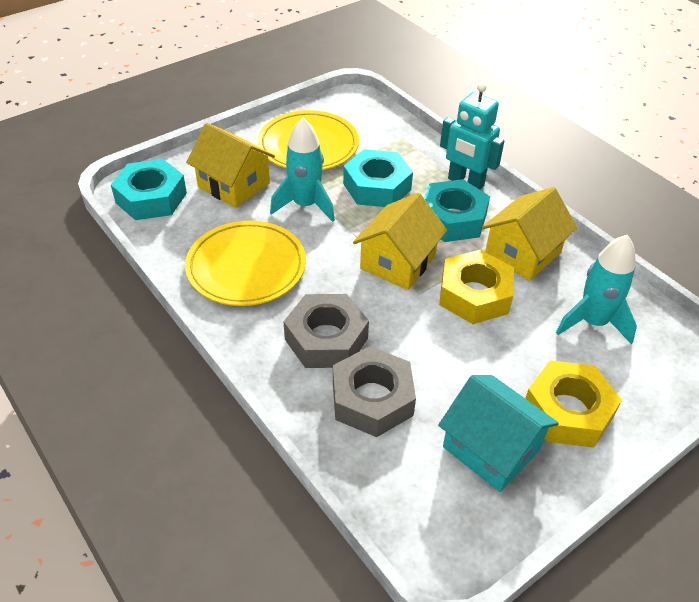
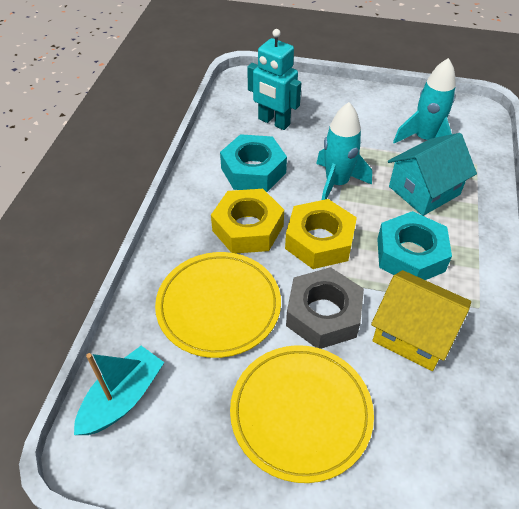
grey nut: [284,294,369,368] [333,346,416,437] = 2 -> [286,267,364,349] = 1
turquoise boat: none = 0 -> [74,346,164,435] = 1
turquoise nut: [111,159,187,220] [343,149,413,207] [424,179,490,242] = 3 -> [220,134,287,192] [377,211,452,280] = 2
yellow house: [186,123,275,208] [353,193,447,290] [482,187,577,281] = 3 -> [371,270,471,371] = 1

